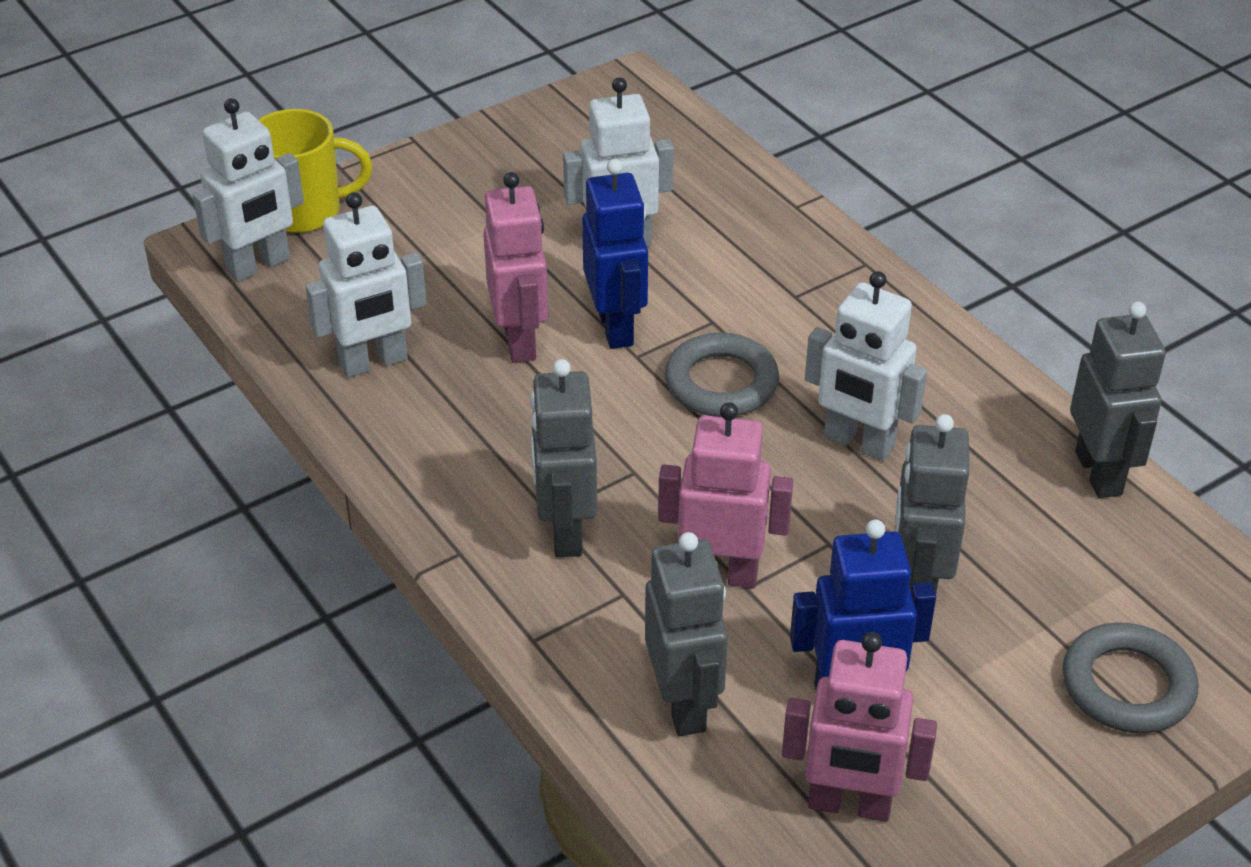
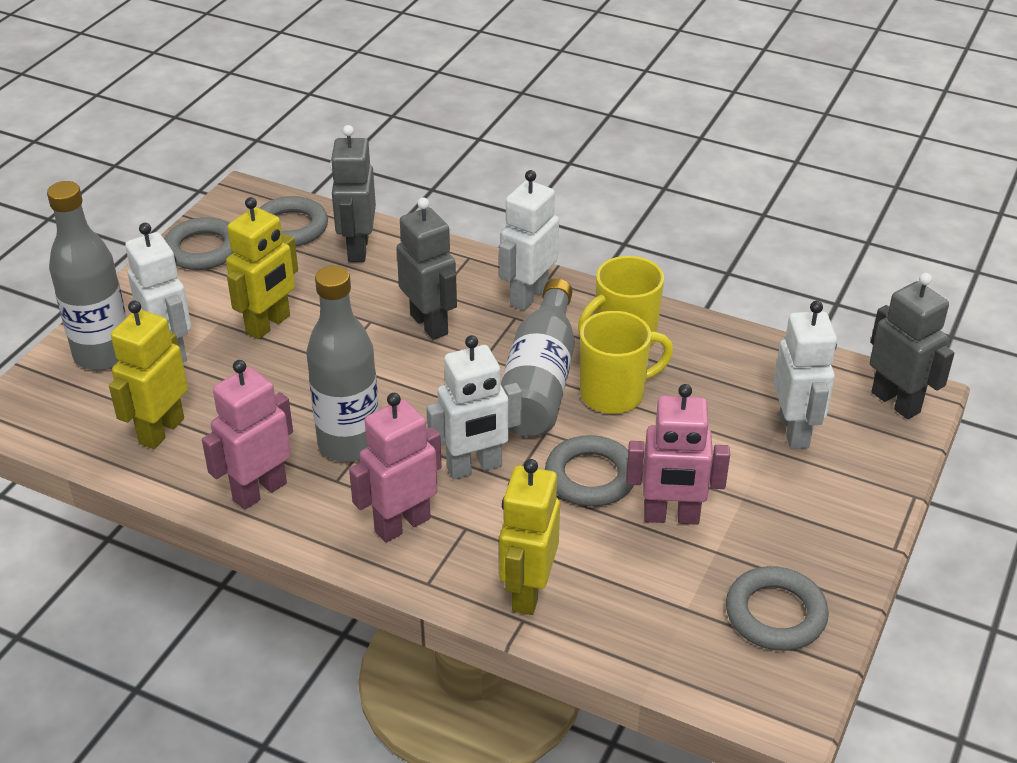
blue robot: [582,159,648,349] [790,520,936,689] = 2 -> none = 0
grey bottle: none = 0 -> [47,181,127,370] [306,266,379,462] [500,278,575,437] = 3
grey ring: [665,332,779,417] [1062,622,1199,733] = 2 -> [164,217,234,270] [260,196,328,247] [545,435,634,507] [726,566,829,651] = 4
grey robot: [530,359,597,557] [645,532,728,736] [895,414,969,594] [1070,302,1166,498] = 4 -> [330,125,376,262] [397,197,457,340] [870,273,955,419] = 3
yellow mug: [259,109,372,233] = 1 -> [578,256,664,348] [580,311,673,414] = 2
yellow robot: none = 0 -> [109,301,188,449] [226,197,298,339] [499,459,560,615] = 3

